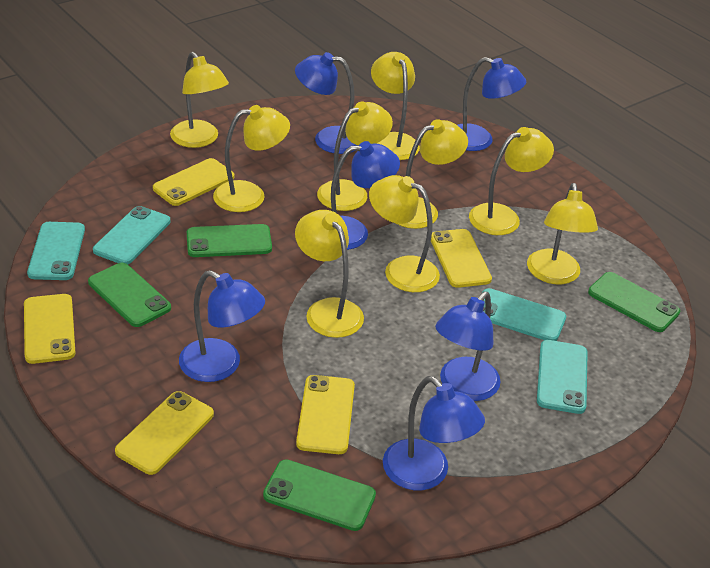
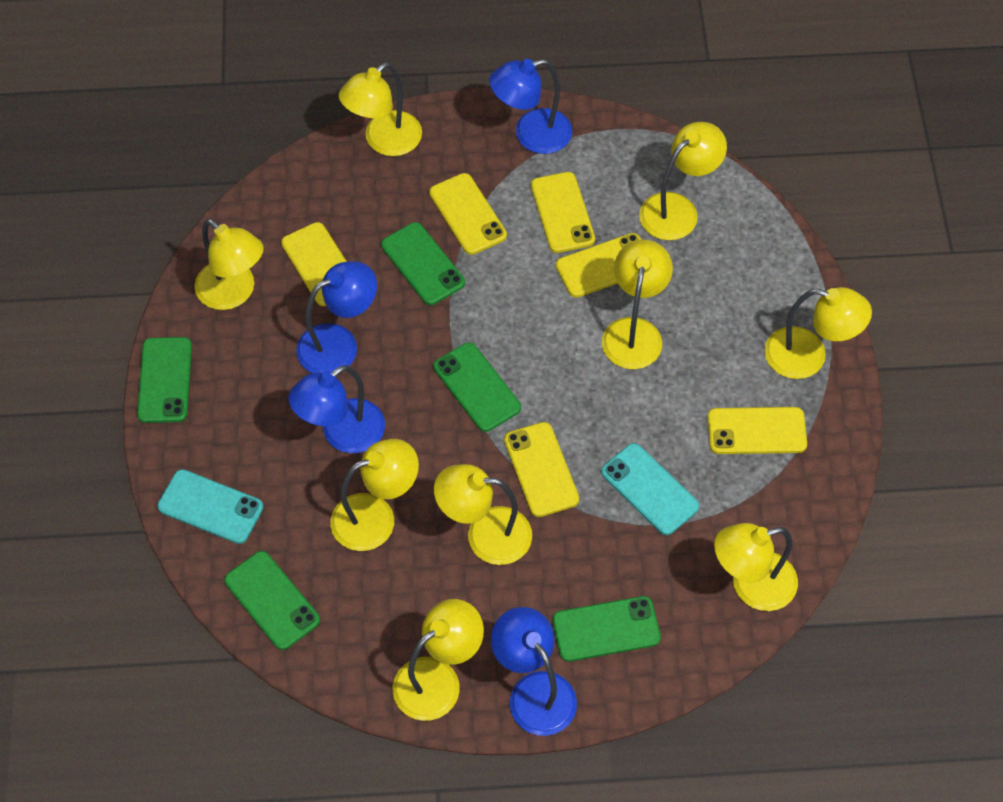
blue lamp: [179,270,265,382] [295,52,359,154] [331,141,400,250] [383,376,485,490] [435,292,501,401] [457,57,526,151] = 6 -> [288,365,385,453] [296,261,377,373] [489,59,572,154] [491,607,577,736] = 4
green phone: [88,263,171,327] [187,224,272,257] [263,459,376,531] [588,272,680,332] = 4 -> [137,337,192,423] [224,551,320,650] [381,222,465,305] [434,342,521,432] [553,596,661,661] = 5
turquoise phone: [27,222,85,280] [93,206,171,264] [482,288,566,341] [537,340,588,414] = 4 -> [157,469,264,544] [601,443,699,535] = 2
yellow phone: [24,294,75,364] [115,391,214,475] [153,158,235,206] [296,375,355,454] [431,229,492,288] = 5 -> [281,222,347,306] [429,173,507,255] [504,422,579,517] [531,172,595,253] [556,233,641,298] [707,407,807,454] = 6

